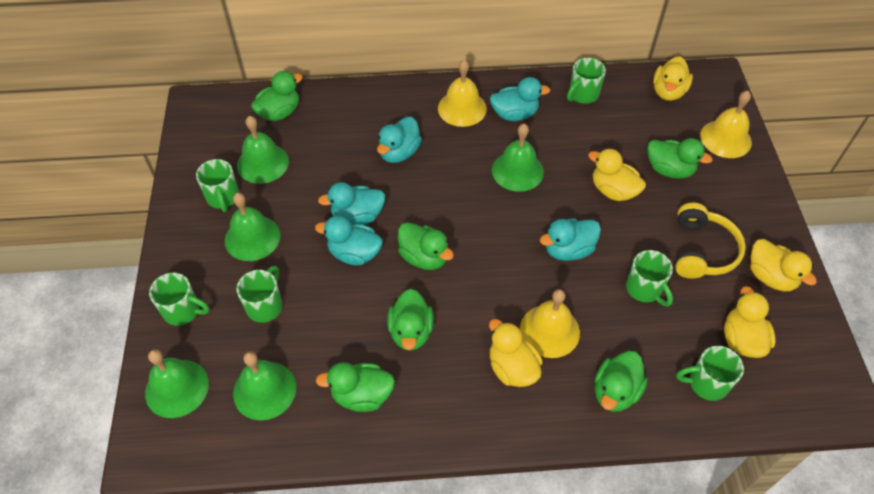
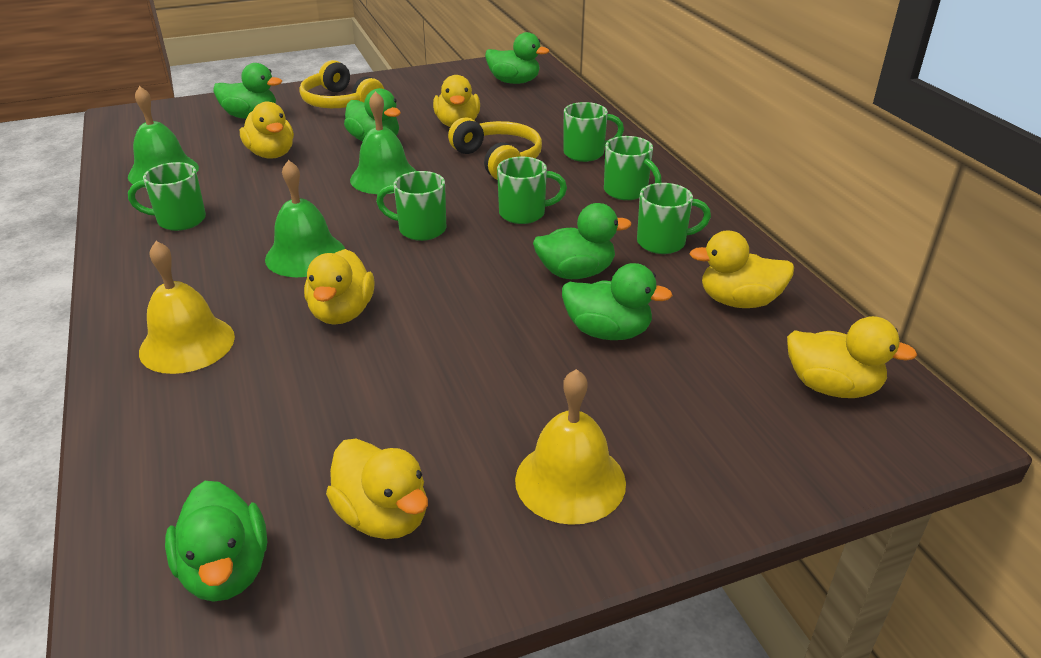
green bell: [145,349,209,418] [225,193,280,261] [233,351,296,420] [237,116,289,184] [492,124,544,192] = 5 -> [128,86,199,188] [265,160,345,277] [350,91,416,194] = 3
turquoise duck: [315,216,383,265] [318,182,385,225] [377,117,422,163] [490,77,550,121] [540,218,601,261] = 5 -> none = 0
yellow bell: [438,60,487,127] [520,289,580,358] [700,91,752,158] = 3 -> [139,241,235,374] [515,369,626,525] = 2
yellow duck: [489,319,543,387] [588,148,646,201] [653,56,693,101] [724,286,776,358] [750,239,817,291] = 5 -> [240,101,294,159] [304,249,375,325] [326,439,428,539] [433,75,480,127] [690,231,794,308] [787,316,917,398] = 6
yellow headphones: [675,203,746,279] = 1 -> [299,60,384,108] [448,117,542,180] = 2

